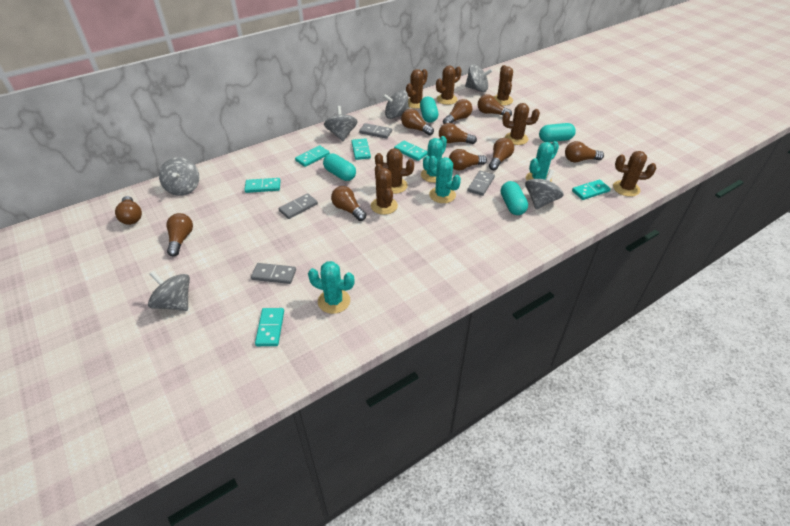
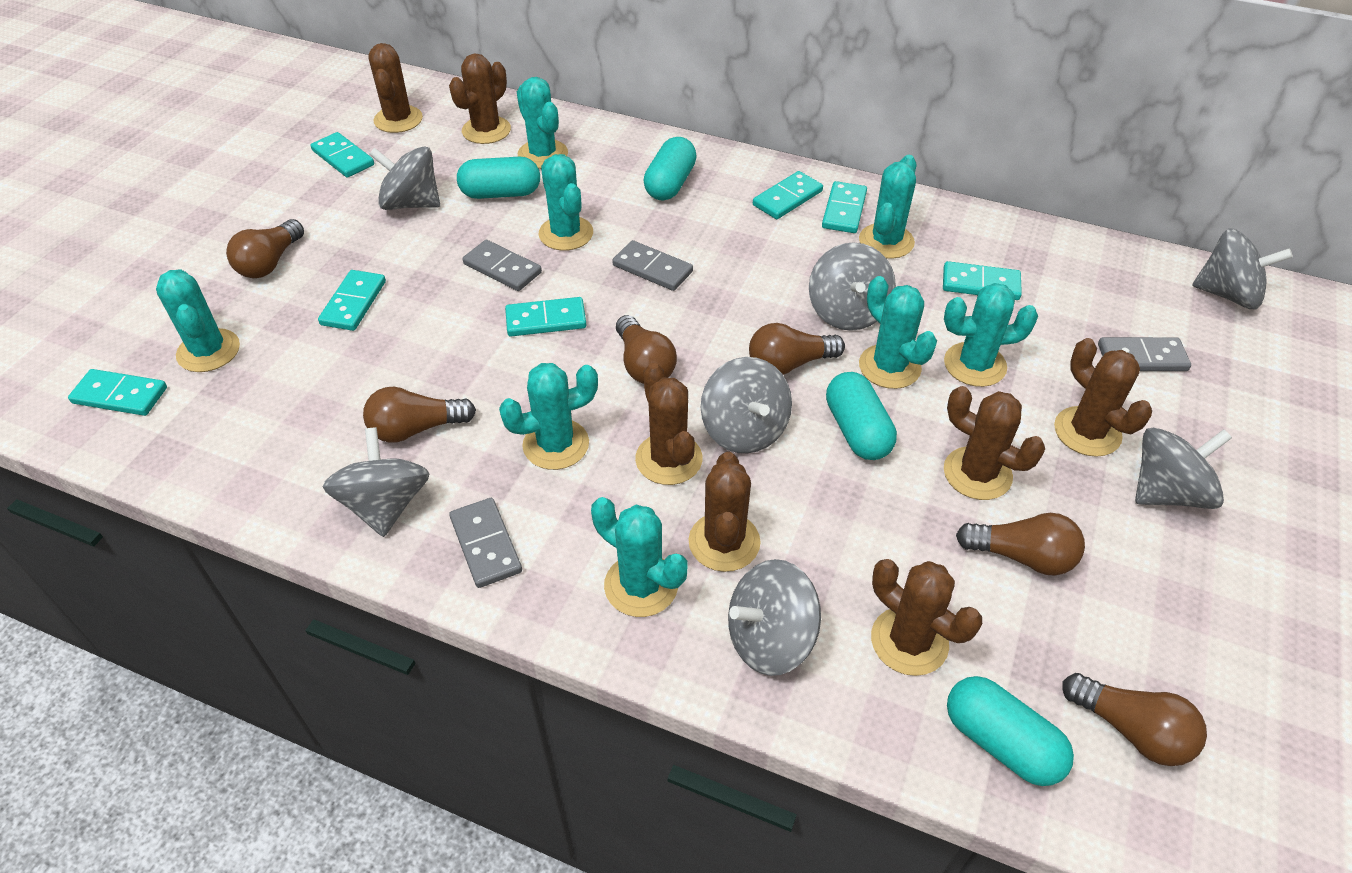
brown light bulb: [115,196,142,225] [166,213,193,256] [331,186,366,221] [401,109,434,135] [439,123,477,144] [443,99,472,124] [449,149,487,170] [478,94,512,117] [489,138,514,170] [565,141,604,162] = 10 -> [226,219,304,278] [363,387,476,443] [616,315,677,384] [749,323,845,375] [956,513,1085,576] [1062,673,1207,766] = 6
grey spinning top: [148,271,190,311] [159,157,199,196] [324,106,358,141] [383,90,409,119] [465,64,492,92] [525,170,564,209] = 6 -> [323,427,430,537] [369,146,440,210] [701,357,792,453] [728,559,821,676] [809,242,896,331] [1135,428,1232,509] [1192,228,1293,309] = 7
turquoise cactus: [308,261,355,314] [421,136,447,183] [429,156,461,203] [526,141,559,182] = 4 -> [156,269,240,372] [499,363,598,470] [517,77,568,169] [539,154,593,251] [591,497,687,617] [859,155,917,259] [859,276,937,389] [944,283,1038,387] = 8
turquoise domino: [244,178,281,193] [255,308,284,346] [295,145,330,167] [351,138,371,160] [394,141,428,161] [572,179,611,200] = 6 -> [68,369,167,416] [311,132,374,178] [318,270,386,331] [505,297,586,336] [753,171,823,219] [822,181,867,233] [943,261,1022,300] = 7

